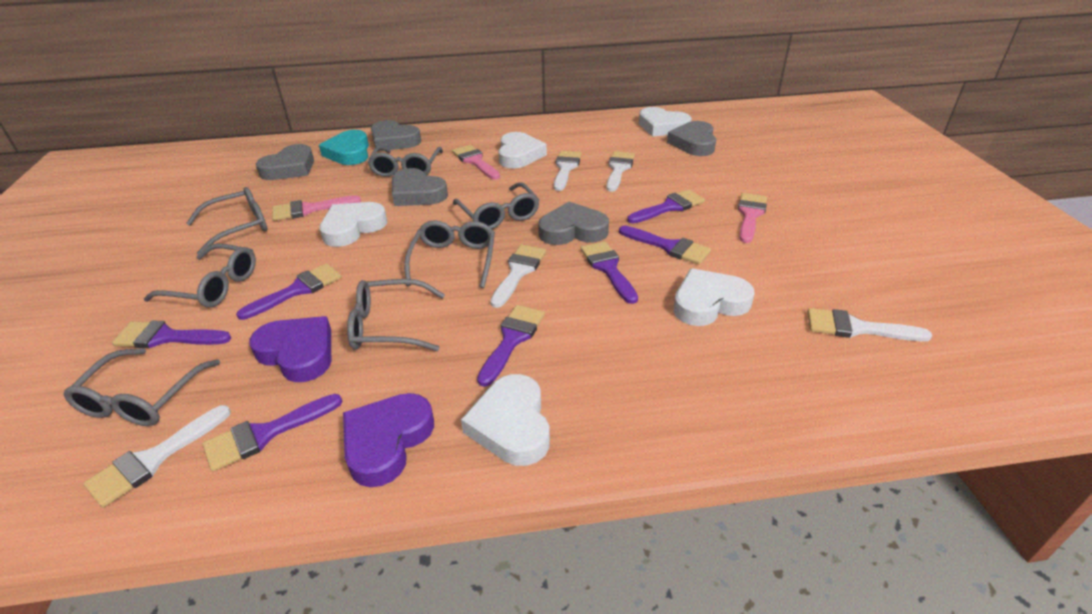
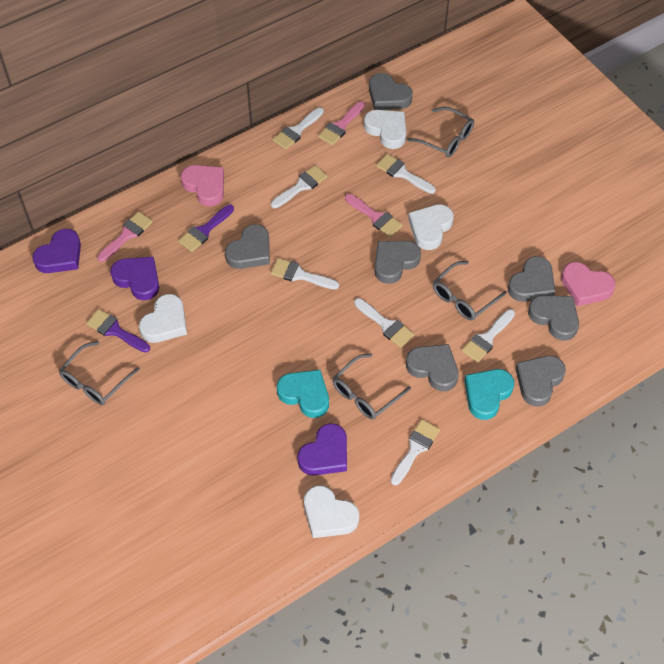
grey glasses: [64,348,220,426] [144,244,256,308] [186,187,268,255] [347,279,445,351] [368,146,443,177] [404,221,495,288] [453,182,539,229] = 7 -> [59,341,140,405] [333,353,411,420] [407,107,474,158] [433,261,507,321] = 4
grey heart: [256,144,314,180] [371,120,421,151] [392,168,448,206] [538,202,609,245] [667,121,716,156] = 5 -> [225,224,270,269] [369,73,413,110] [374,241,421,284] [406,344,459,391] [508,256,555,302] [515,356,566,407] [528,295,579,341] = 7
pink heart: none = 0 -> [181,165,224,207] [561,262,616,306] = 2
purple brush: [112,321,231,348] [203,394,343,472] [236,263,342,320] [477,305,545,387] [581,241,638,304] [619,226,711,264] [627,189,705,223] = 7 -> [86,309,150,353] [178,204,234,252] = 2
purple heart: [249,316,331,382] [343,393,434,487] = 2 -> [32,229,81,273] [110,257,159,300] [297,423,347,476] = 3
turquoise heart: [319,130,369,165] = 1 -> [277,370,329,418] [465,369,514,420] = 2
white brush: [83,405,231,507] [490,245,546,308] [554,151,582,191] [606,151,635,192] [807,308,932,341] = 5 -> [270,258,339,290] [271,165,328,209] [273,107,324,150] [354,298,415,348] [376,154,436,194] [391,419,440,485] [462,309,515,363] = 7
white heart: [319,202,387,247] [461,374,550,466] [498,132,547,169] [639,107,692,137] [673,268,755,326] = 5 -> [139,294,187,343] [304,485,359,538] [364,110,406,149] [408,204,454,250] = 4

